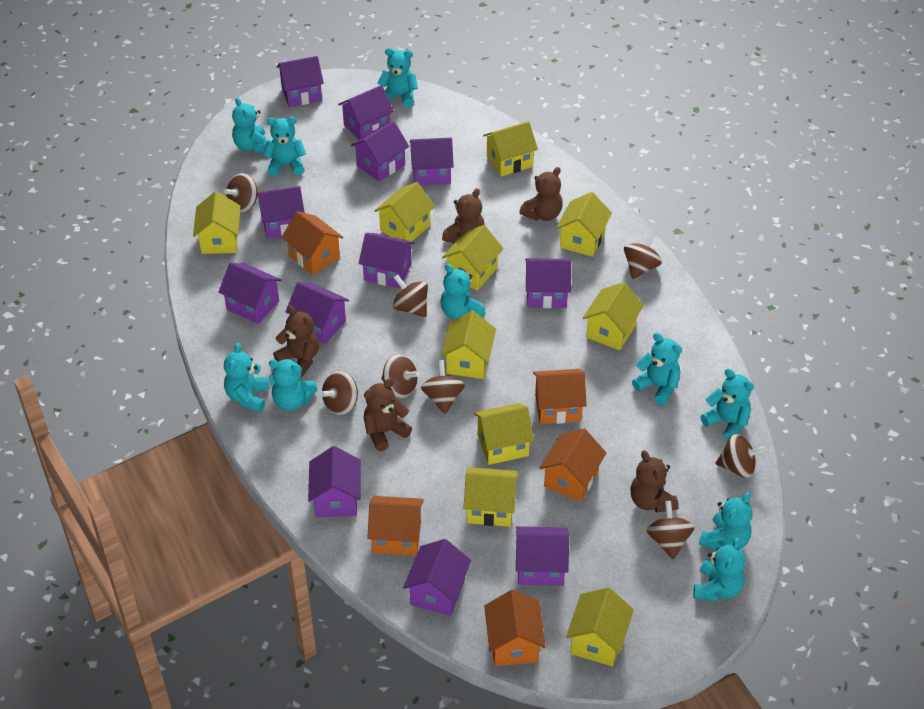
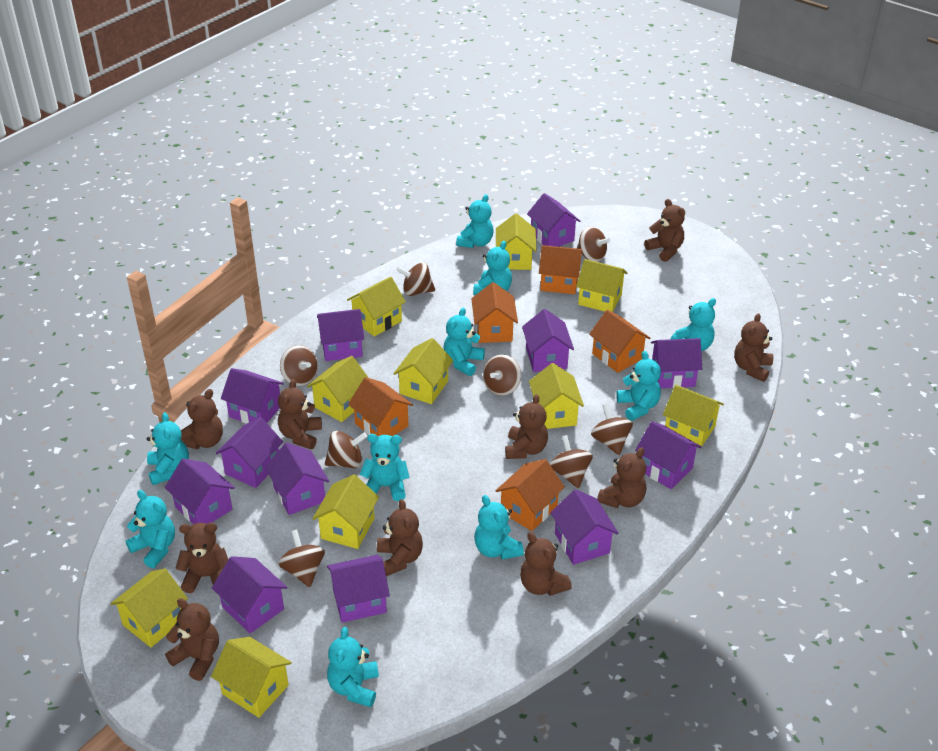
brown teddy bear: [273,306,319,377] [364,378,412,451] [442,188,485,243] [520,167,563,221] [630,450,679,513] = 5 -> [165,598,219,681] [175,523,229,593] [181,389,223,449] [278,379,322,449] [377,499,423,576] [505,394,548,459] [520,532,572,596] [597,447,646,508] [644,199,685,262] [734,313,773,382] = 10

